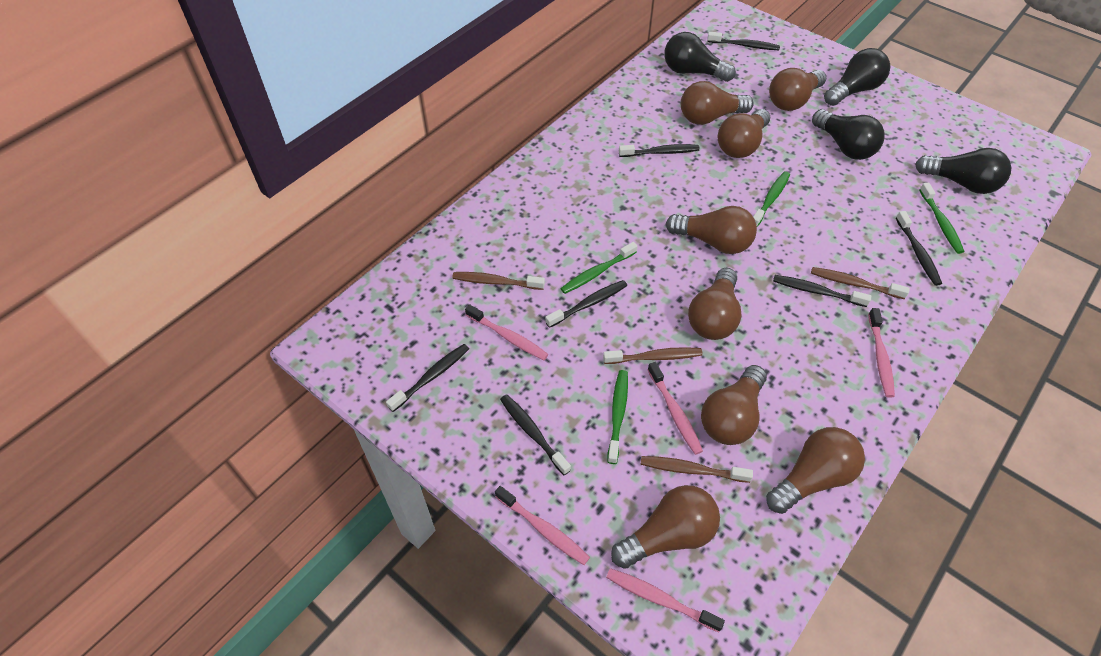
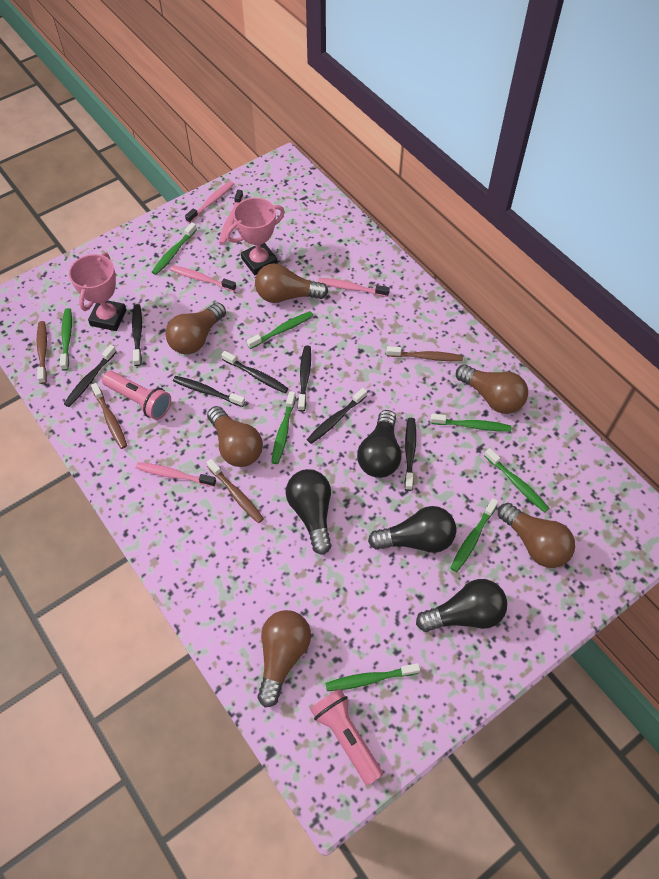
brown light bulb: [611,485,720,569] [666,206,757,254] [681,81,754,125] [688,268,742,340] [701,365,767,445] [718,109,770,158] [766,427,865,514] [769,68,826,111] = 8 -> [165,302,226,354] [207,406,263,467] [255,263,328,303] [257,610,311,707] [456,364,528,414] [498,503,575,568] = 6
green toothbrush: [560,242,638,294] [607,370,628,464] [753,171,790,227] [919,182,964,254] = 4 -> [60,308,72,371] [152,222,197,275] [247,311,313,349] [271,391,296,464] [325,663,420,691] [430,414,511,432] [451,498,498,572] [484,448,549,513] = 8
pink flashlight: none = 0 -> [102,371,171,420] [310,689,383,786] = 2
pink trophy: none = 0 -> [69,253,127,331] [226,198,285,275] = 2

